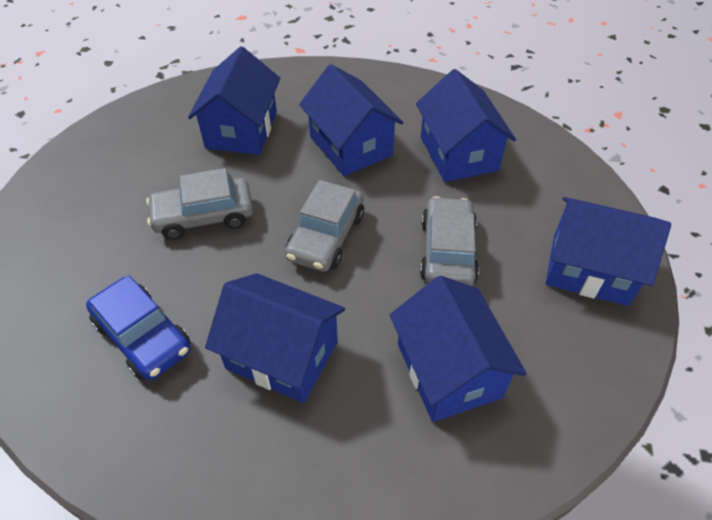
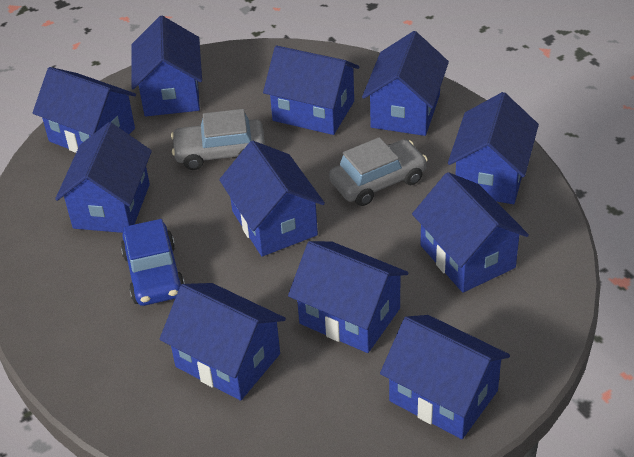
blue house: [188,46,280,155] [205,273,345,403] [299,64,403,176] [390,276,527,422] [416,69,516,182] [546,197,671,306] = 6 -> [33,67,136,153] [55,122,152,233] [131,16,202,116] [159,283,286,401] [219,141,325,257] [263,46,359,135] [288,241,409,353] [362,31,449,136] [380,315,510,439] [412,172,529,293] [448,92,539,204] = 11
grey car: [146,168,253,240] [285,180,364,272] [420,196,479,286] = 3 -> [171,109,265,170] [329,137,428,206] = 2

